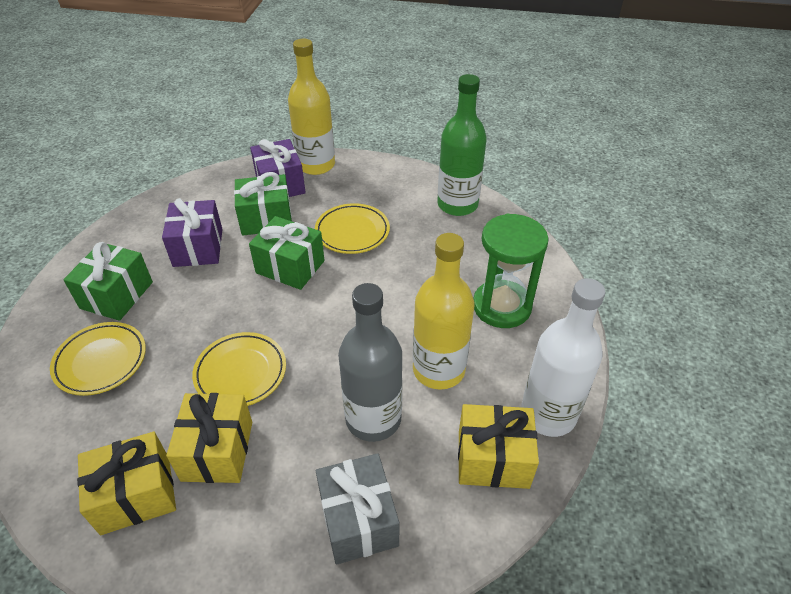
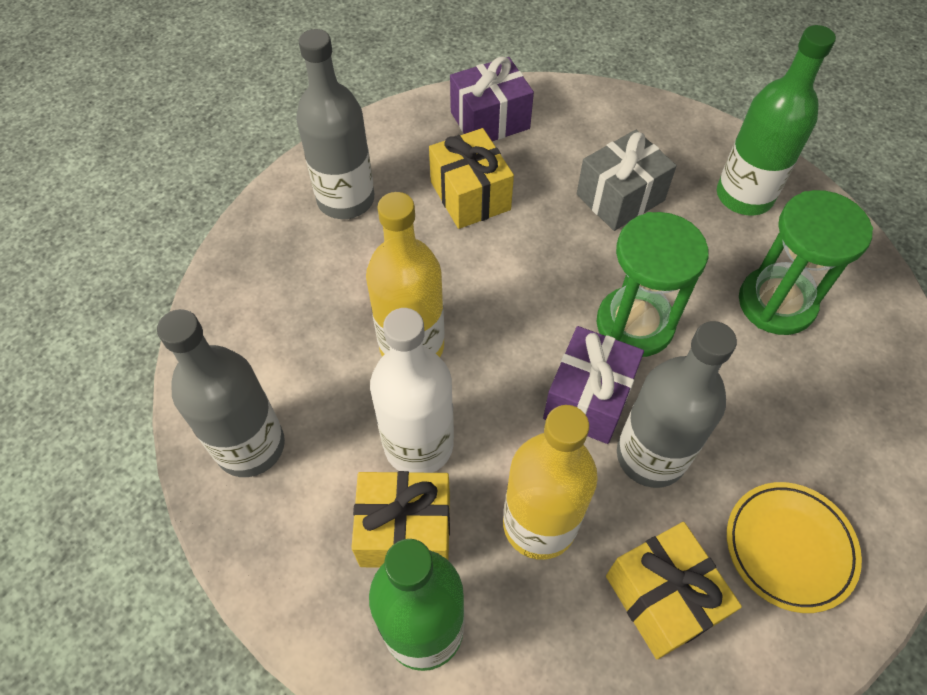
green bottle: [437,74,487,216] = 1 -> [369,539,464,671] [717,25,836,216] = 2
green gift: [63,242,153,321] [234,172,292,236] [249,216,325,290] = 3 -> none = 0
green hourglass: [473,214,549,328] = 1 -> [597,212,708,357] [739,190,873,335] = 2
grey bottle: [338,283,403,442] = 1 -> [157,309,285,477] [296,29,374,219] [617,321,737,488] = 3
yellow plate: [50,322,146,396] [192,332,286,406] [315,203,390,254] = 3 -> [727,482,862,613] = 1

